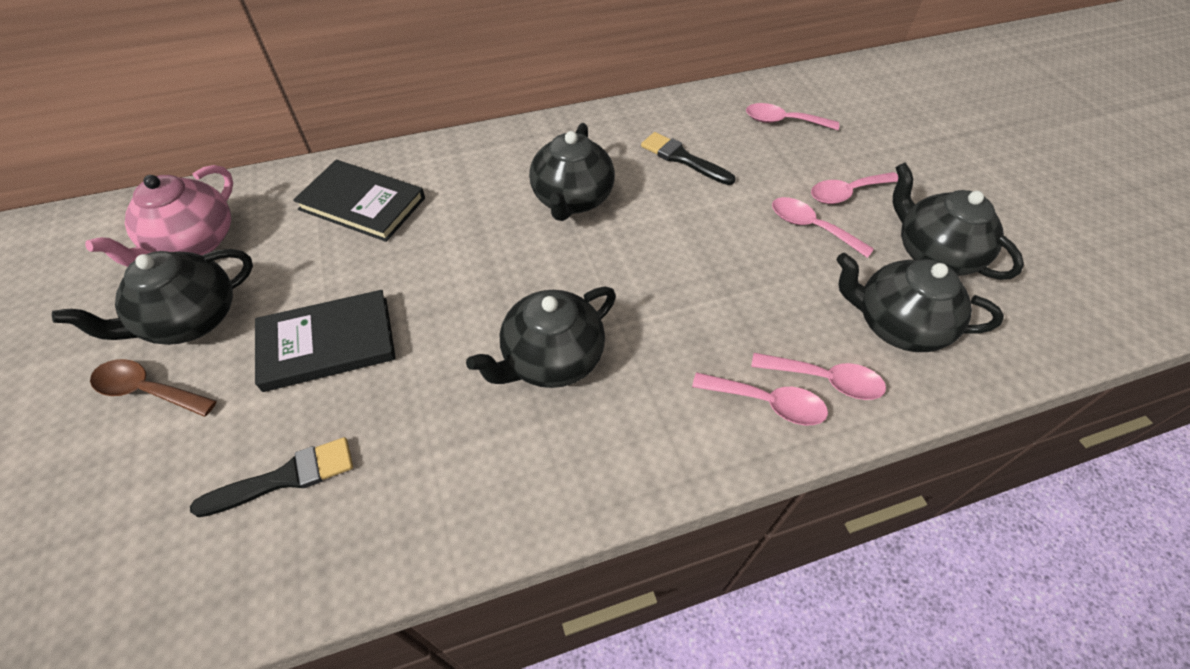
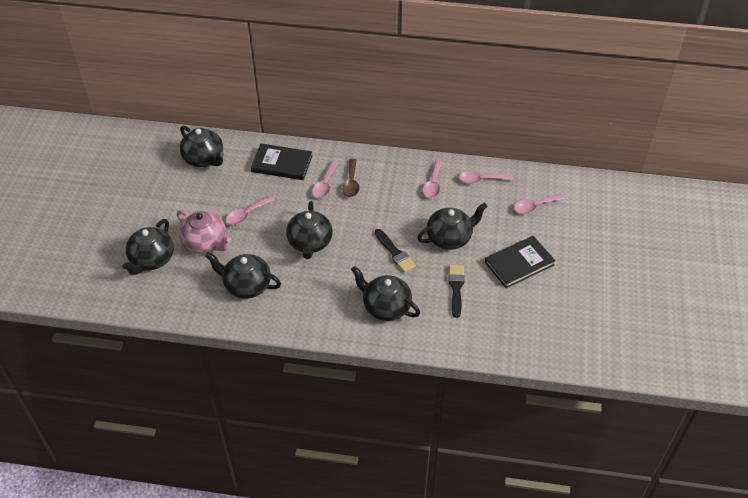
black teapot: [52,249,253,345] [466,287,616,388] [529,123,615,221] [836,253,1004,352] [893,163,1024,280] = 5 -> [122,219,174,275] [180,126,224,167] [205,252,281,299] [286,201,333,259] [351,266,420,321] [417,203,488,250] = 6

